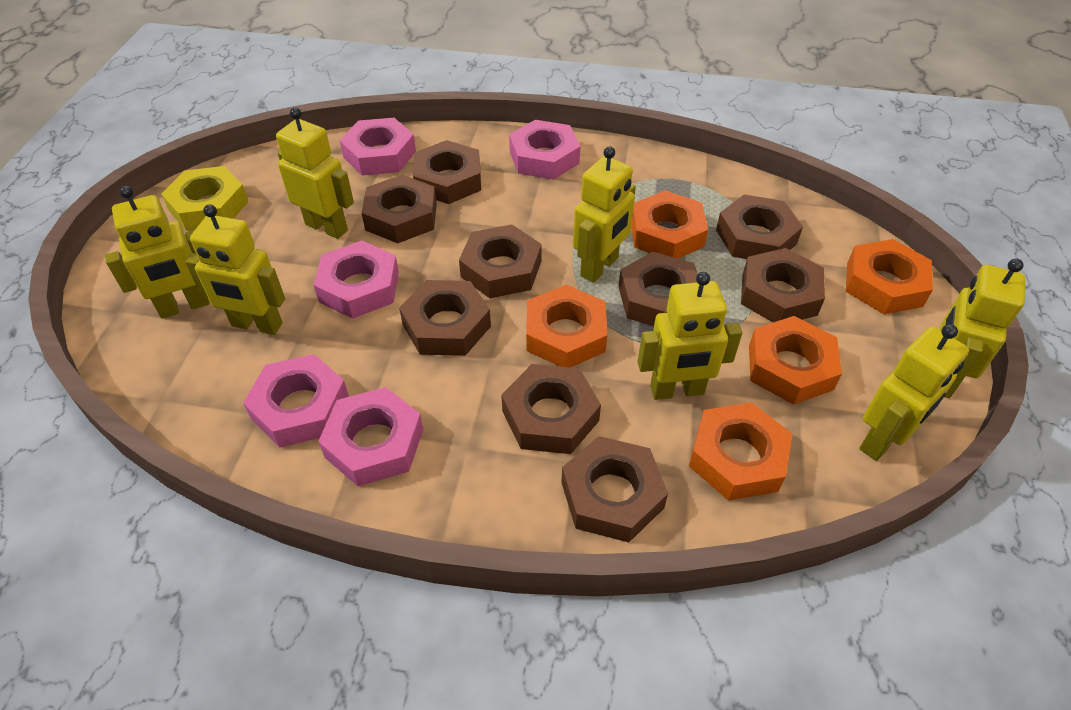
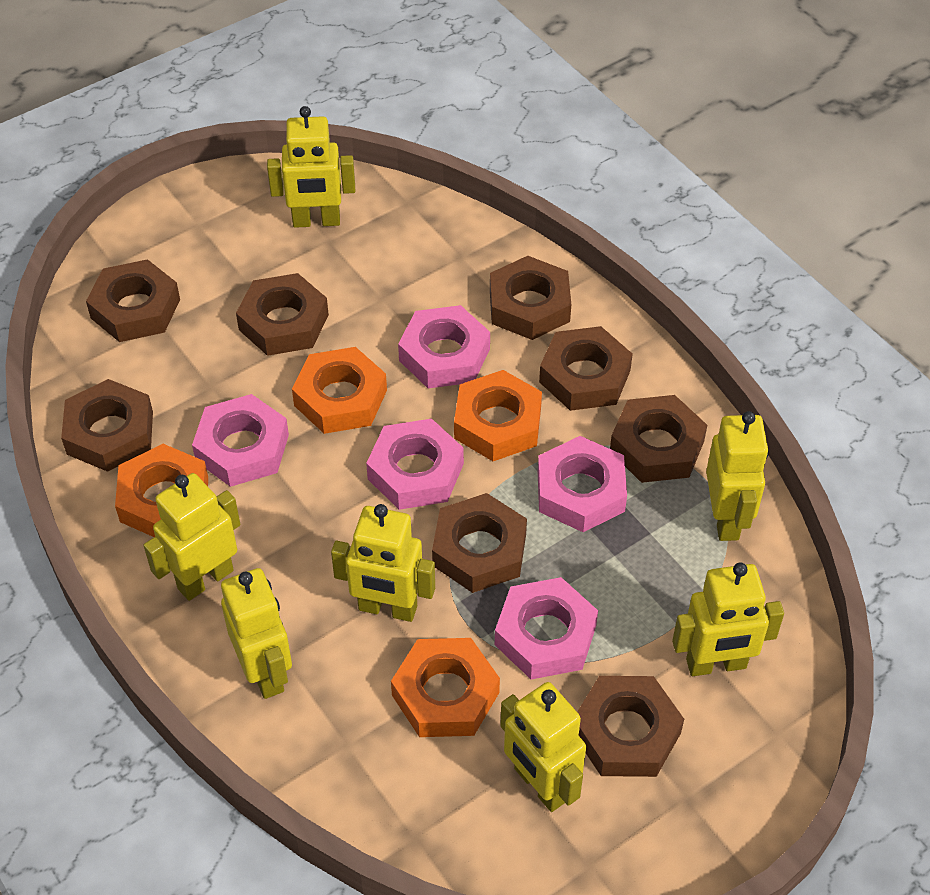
brown nut: [361,175,437,243] [399,280,491,356] [413,140,481,204] [459,224,542,298] [501,364,601,454] [561,436,668,542] [618,252,698,326] [716,194,803,259] [741,248,825,322] = 9 -> [61,379,153,472] [86,259,180,342] [236,273,329,356] [432,493,527,593] [490,256,571,340] [539,326,633,411] [577,676,684,777] [610,395,707,483] = 8
orange nut: [526,285,607,368] [631,190,708,259] [689,402,793,501] [749,316,842,405] [846,239,933,314] = 5 -> [115,444,208,537] [292,347,387,434] [391,638,500,737] [454,370,542,461] = 4
yellow nut: [161,166,249,231] = 1 -> none = 0

